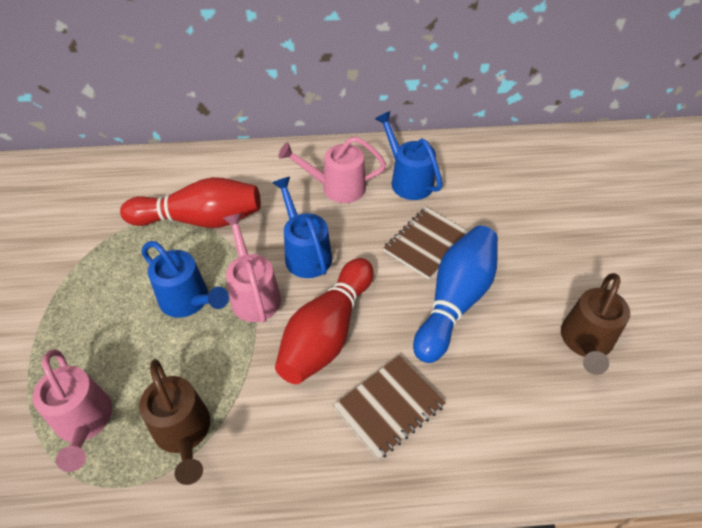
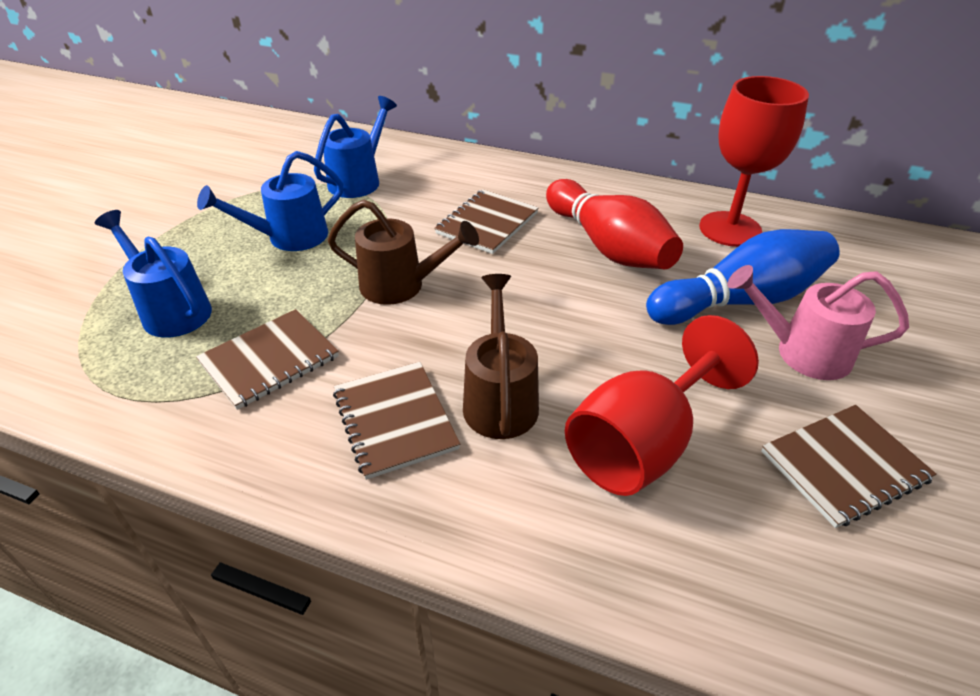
brown notebook: [333,355,446,460] [383,207,469,279] = 2 -> [196,309,339,410] [333,362,460,480] [434,189,539,254] [761,405,937,528] = 4
pink watering can: [32,349,112,472] [223,213,281,323] [278,137,386,203] = 3 -> [727,265,909,380] = 1
red bowling pin: [120,177,261,228] [275,258,374,384] = 2 -> [546,179,683,269] = 1
red goblet: none = 0 -> [565,315,759,496] [699,76,809,247] = 2

